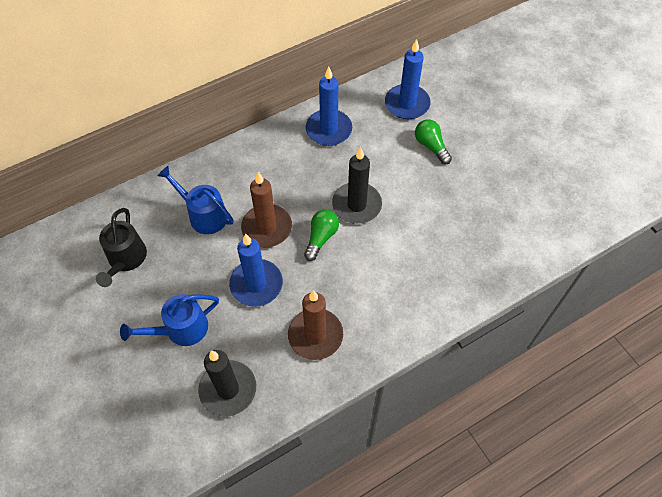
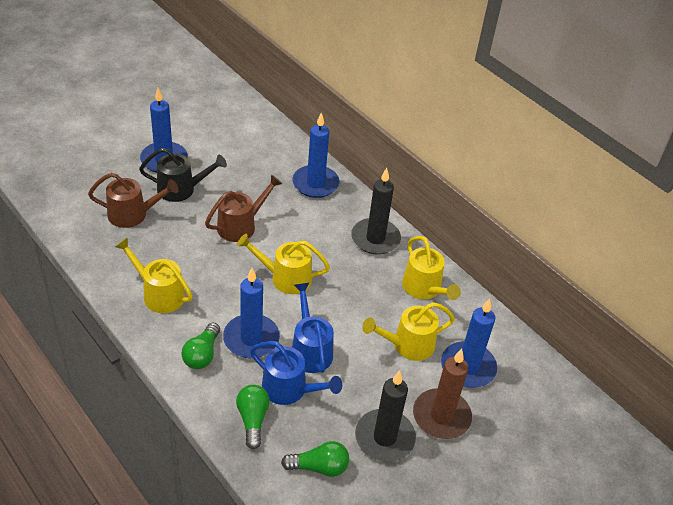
blue candle: [229,233,283,307] [306,66,352,146] [385,39,431,119] = 3 -> [140,88,188,173] [223,268,280,358] [292,112,340,198] [441,298,497,388] = 4
brown candle: [241,172,292,248] [288,290,343,360] = 2 -> [413,349,472,439] = 1
brown watering can: none = 0 -> [88,173,179,228] [205,175,282,242] = 2
green light bulb: [304,209,339,261] [415,119,452,164] = 2 -> [181,322,220,369] [236,385,270,449] [281,441,349,477] = 3
yellow watering can: none = 0 -> [115,237,193,313] [237,234,330,294] [362,302,455,361] [402,236,461,300] = 4

